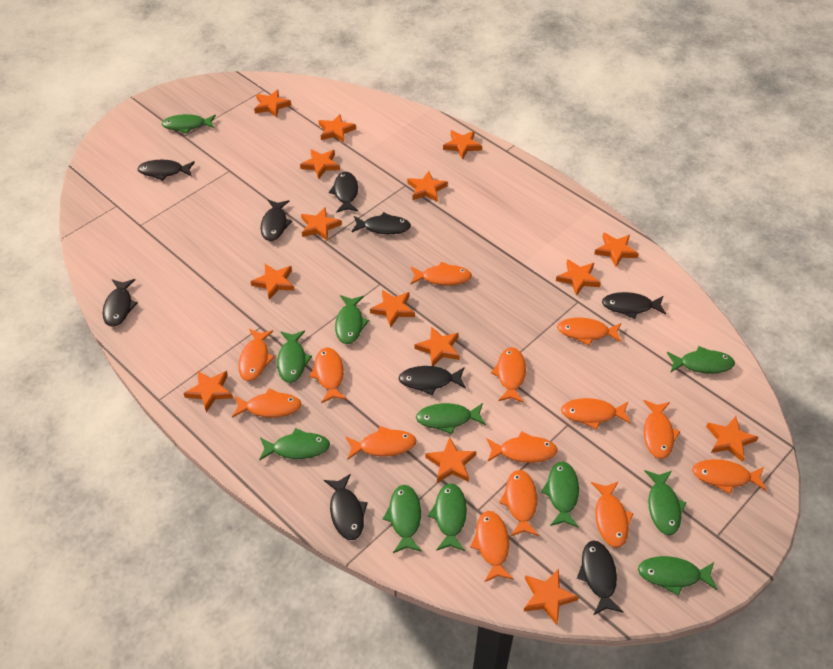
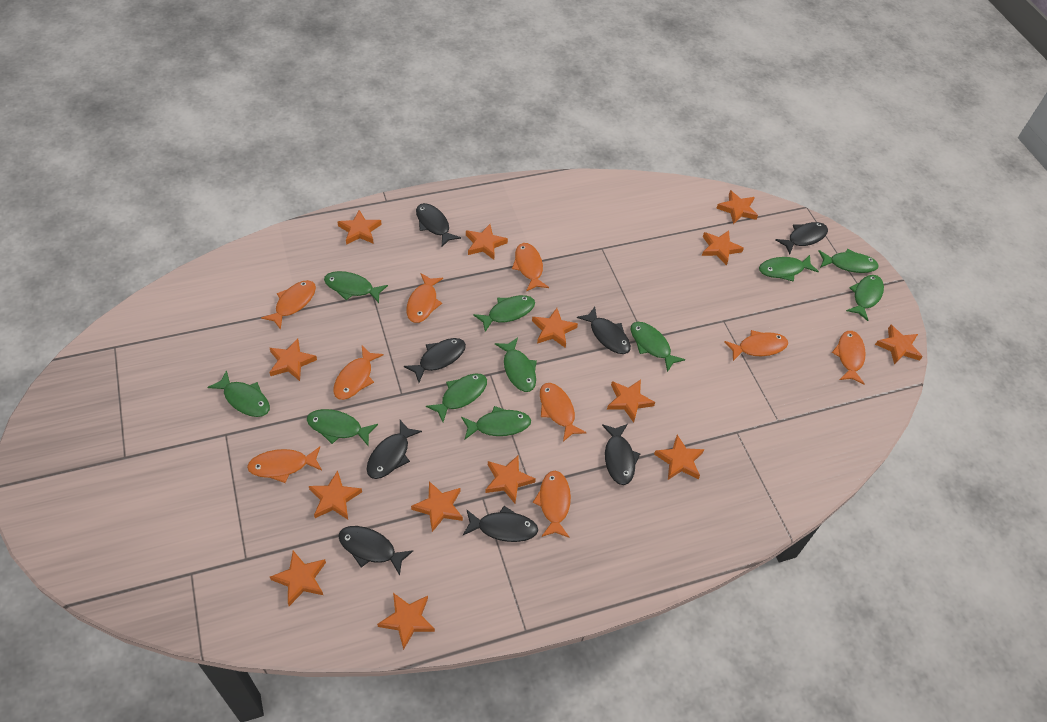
black fish: [103,279,138,327] [138,160,195,181] [261,200,293,241] [324,474,368,540] [329,172,358,213] [351,212,411,234] [399,366,466,396] [577,540,623,615] [602,292,666,319] = 9 -> [338,526,413,576] [366,420,422,479] [404,338,466,382] [416,203,461,247] [463,506,538,542] [577,307,631,354] [602,424,640,485] [776,222,828,254] = 8
orange fish: [232,388,302,418] [238,329,275,381] [309,347,347,403] [346,426,417,459] [410,261,472,286] [470,511,514,582] [486,431,558,463] [491,347,526,403] [499,470,539,536] [557,318,622,346] [561,398,631,430] [591,481,634,548] [644,400,680,459] [692,459,767,494] = 14 -> [247,447,322,483] [261,280,316,330] [333,346,384,400] [406,273,443,323] [512,243,549,291] [533,471,571,538] [540,383,587,442] [724,330,788,361] [832,331,866,385] = 9
orange star: [183,371,233,412] [250,264,295,300] [254,90,291,117] [300,149,340,179] [301,207,342,241] [318,114,356,142] [370,290,415,328] [407,171,448,202] [415,326,460,366] [425,437,476,483] [443,130,482,160] [523,569,579,625] [556,259,601,296] [594,232,639,267] [706,416,758,462] = 15 -> [269,338,317,381] [270,551,326,606] [309,470,362,519] [338,210,382,245] [377,593,435,650] [411,481,463,532] [466,224,508,260] [485,456,536,503] [532,308,578,348] [607,379,655,423] [654,435,704,480] [702,230,744,266] [716,190,758,224] [875,325,923,365] = 14

